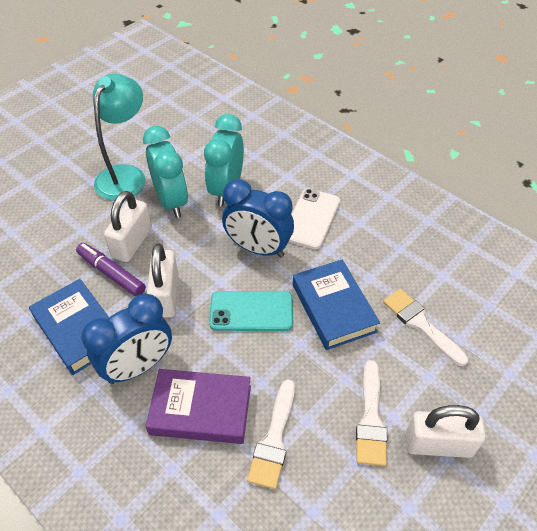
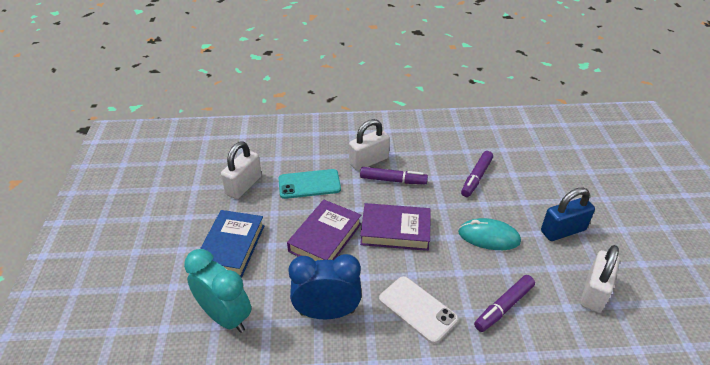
blue book: [29,279,109,375] [292,259,380,350] = 2 -> [200,210,265,278] = 1
blue clock: [82,294,172,384] [222,179,294,258] = 2 -> [288,254,362,319] = 1
blue padlock: none = 0 -> [541,187,595,241] = 1
purple book: [145,369,251,444] = 1 -> [287,200,361,261] [360,203,431,251] = 2
purple marker: [76,243,146,296] = 1 -> [360,167,428,184] [461,151,493,197] [474,275,535,332] = 3
turquoise clock: [143,126,188,218] [204,114,244,206] = 2 -> [184,249,251,333] = 1
turquoise lamp: [93,74,146,201] = 1 -> none = 0
turquoise mouse: none = 0 -> [458,218,521,250] = 1
white brush: [247,379,295,489] [356,360,387,466] [383,289,468,366] = 3 -> none = 0

